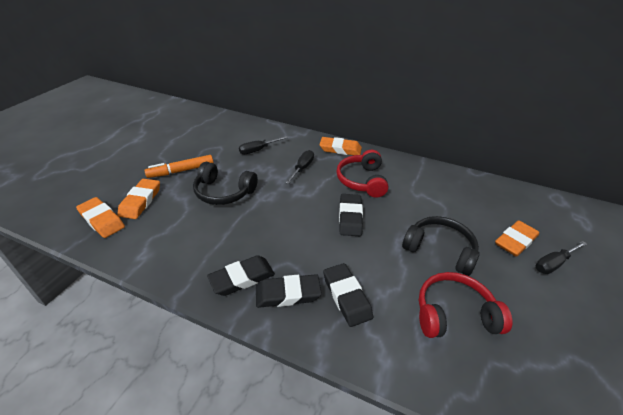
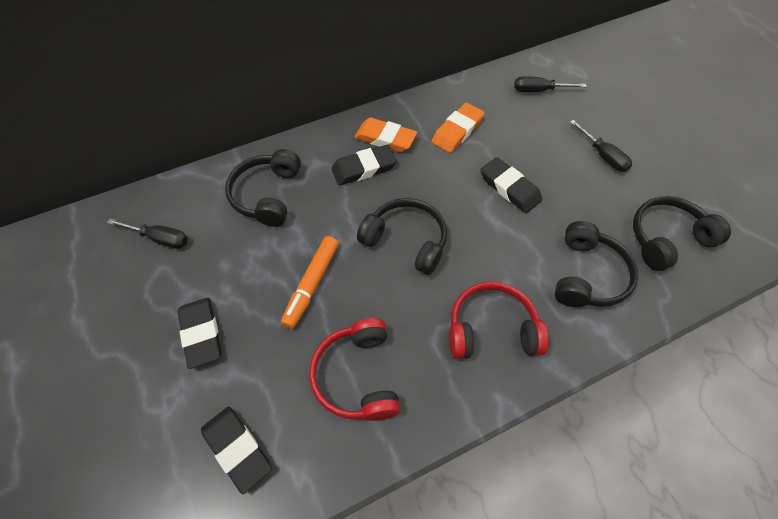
black headphones: [193,162,258,205] [402,216,480,276] = 2 -> [225,149,301,227] [357,198,447,275] [555,221,639,307] [633,196,731,271] = 4
orange eraser: [76,197,125,238] [117,179,160,219] [319,137,362,155] [495,220,540,257] = 4 -> [354,118,417,152] [432,103,484,153] = 2

